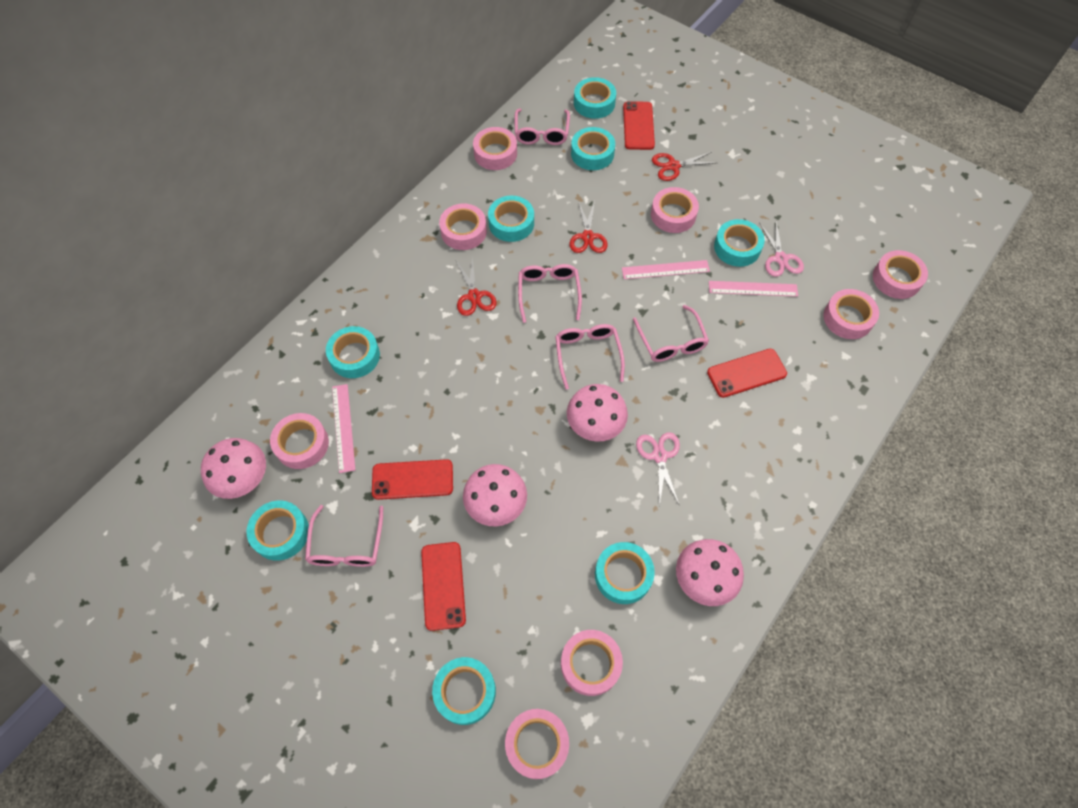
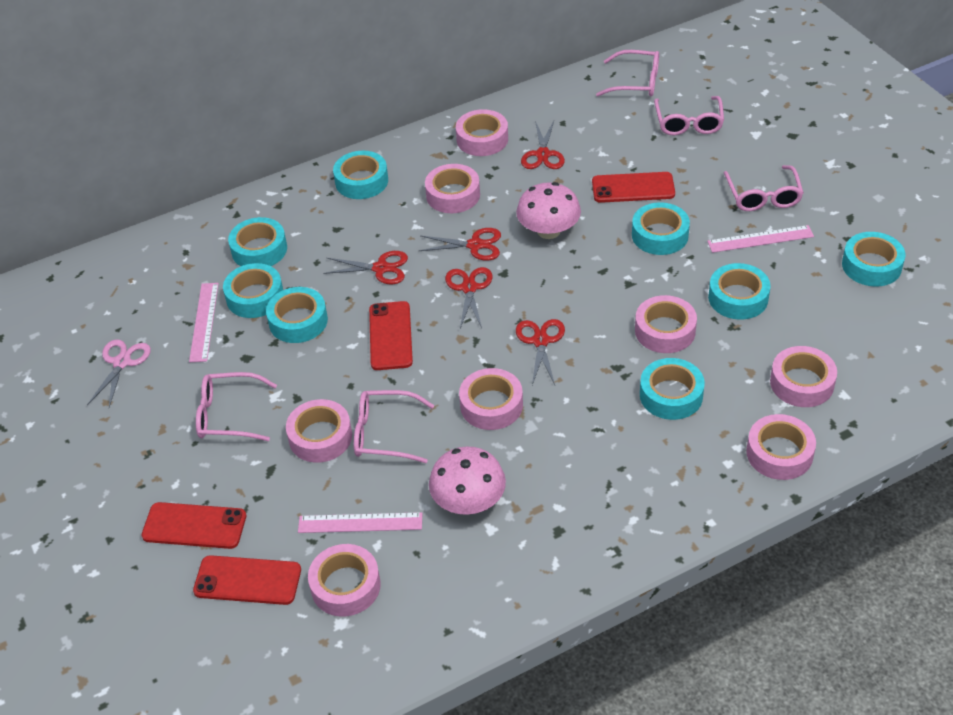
pink mushroom: [201,438,266,499] [463,464,527,526] [567,384,628,442] [676,539,744,606] = 4 -> [429,447,506,515] [516,182,581,239] = 2
pink scissors: [636,432,680,507] [760,222,804,277] = 2 -> [87,339,151,407] = 1
red scissors: [456,256,497,316] [569,201,608,253] [652,152,716,181] = 3 -> [323,251,408,284] [419,228,501,261] [445,267,493,328] [516,319,565,385] [521,121,565,169] = 5

